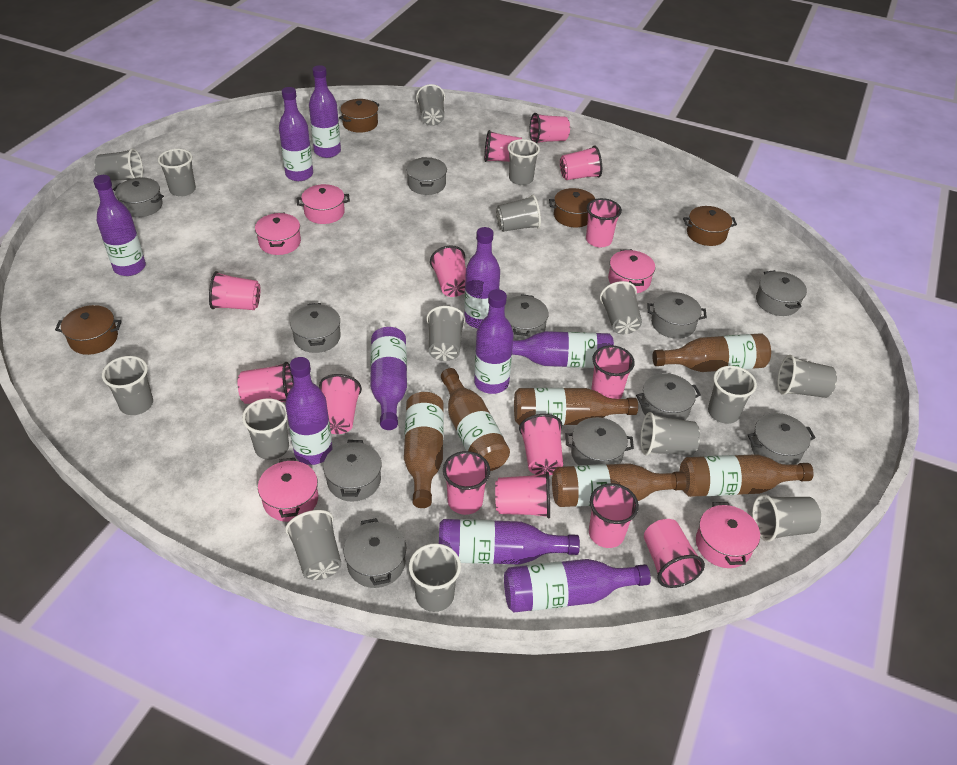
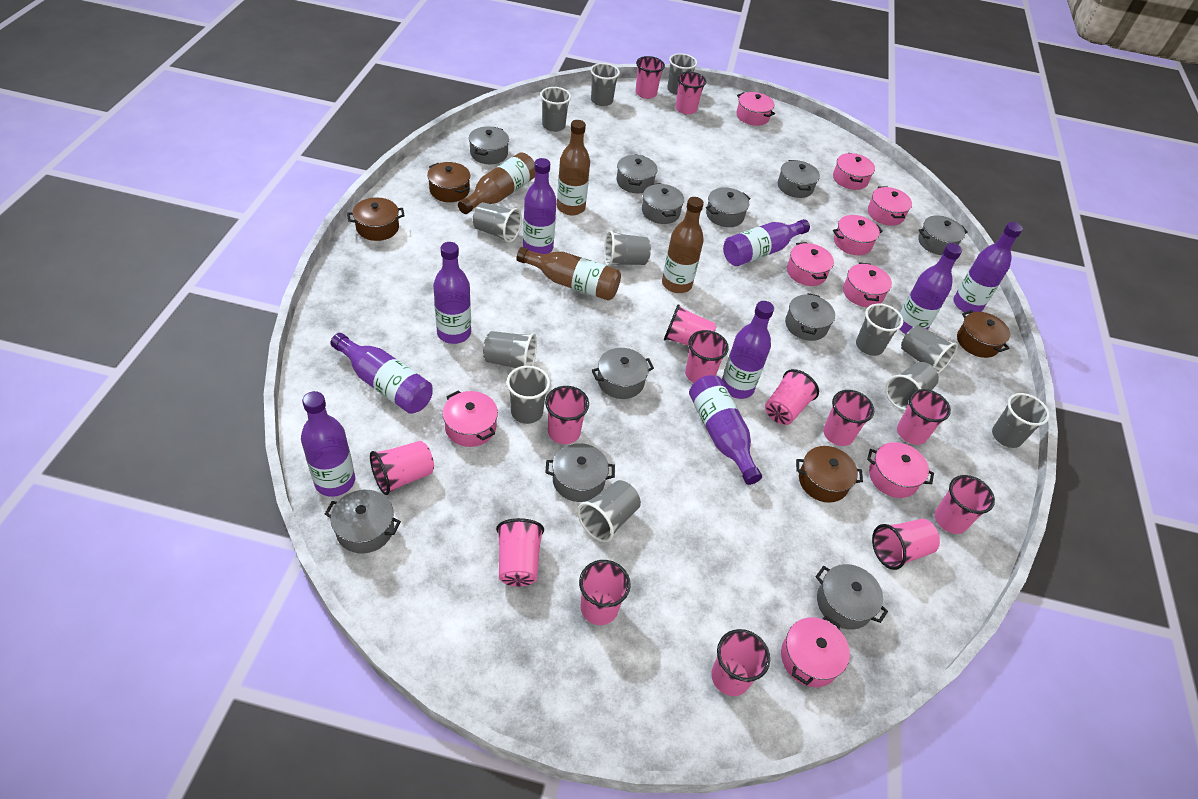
brown bottle: [404,392,444,508] [441,368,510,471] [514,388,638,425] [552,463,686,507] [652,333,771,372] [680,454,813,497] = 6 -> [458,152,535,214] [516,247,621,301] [557,120,590,215] [662,197,704,293] = 4
grey cup: [94,148,143,181] [102,356,153,415] [158,149,196,197] [242,398,289,460] [285,510,342,580] [409,543,461,612] [416,84,445,126] [427,306,465,361] [496,195,541,232] [508,139,540,185] [600,281,642,334] [640,412,700,455] [708,366,757,424] [752,494,821,542] [777,355,837,398] = 15 -> [473,202,522,243] [483,331,537,368] [507,365,550,424] [540,87,571,132] [577,480,641,542] [590,63,620,106] [604,230,651,266] [667,53,697,95] [856,303,903,356] [885,362,939,411] [901,325,958,373] [992,393,1050,448] = 12
pink pot: [255,213,301,255] [258,458,318,522] [297,184,350,224] [608,249,655,293] [696,502,760,568] = 5 -> [442,390,498,447] [736,92,775,126] [781,616,850,687] [787,242,834,286] [833,153,875,190] [833,215,883,255] [843,262,892,307] [867,442,934,498] [868,187,912,226] = 9
purple bottle: [93,175,146,276] [279,87,313,181] [285,357,333,465] [309,65,341,158] [370,327,407,430] [439,519,580,565] [464,227,500,328] [474,289,514,394] [504,559,651,612] [512,331,614,368] = 10 -> [301,391,355,497] [330,333,433,414] [433,242,471,344] [523,158,557,254] [689,375,762,485] [722,301,774,399] [723,219,810,266] [900,243,962,334] [953,222,1023,314] = 9

